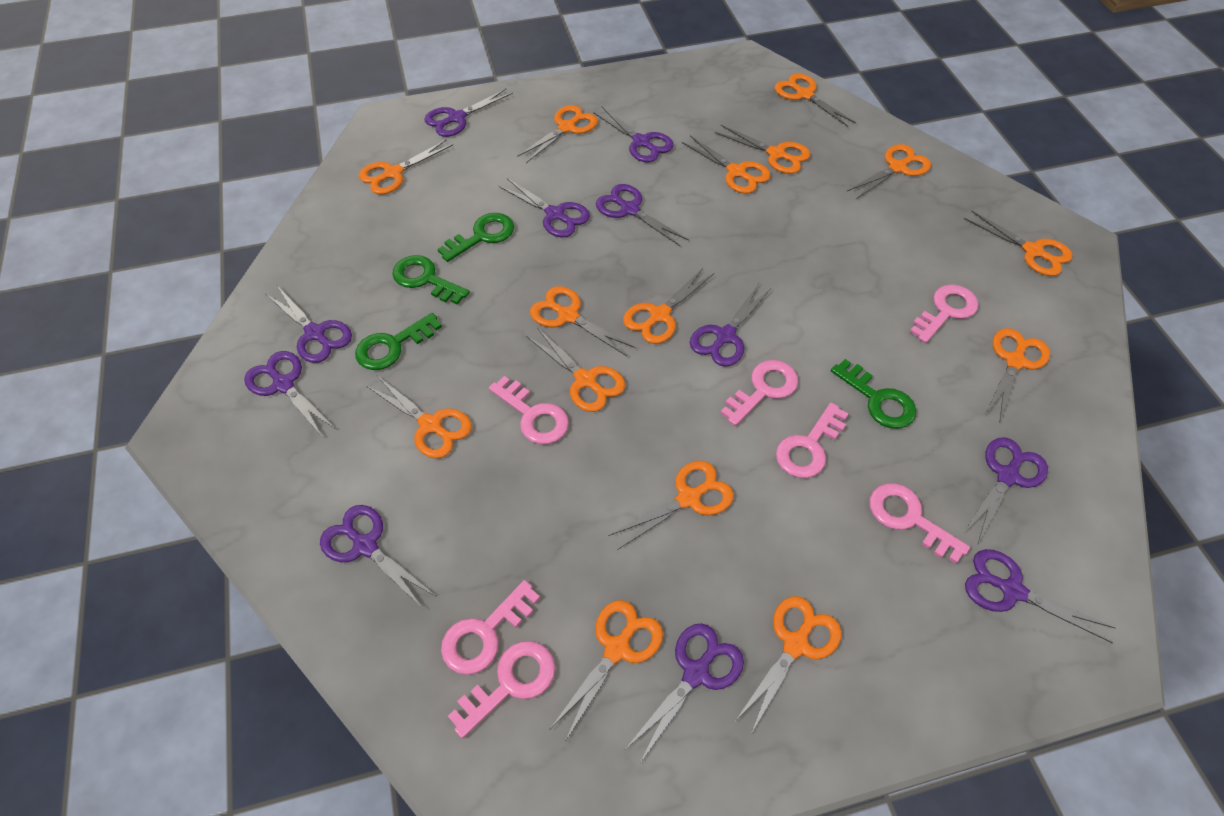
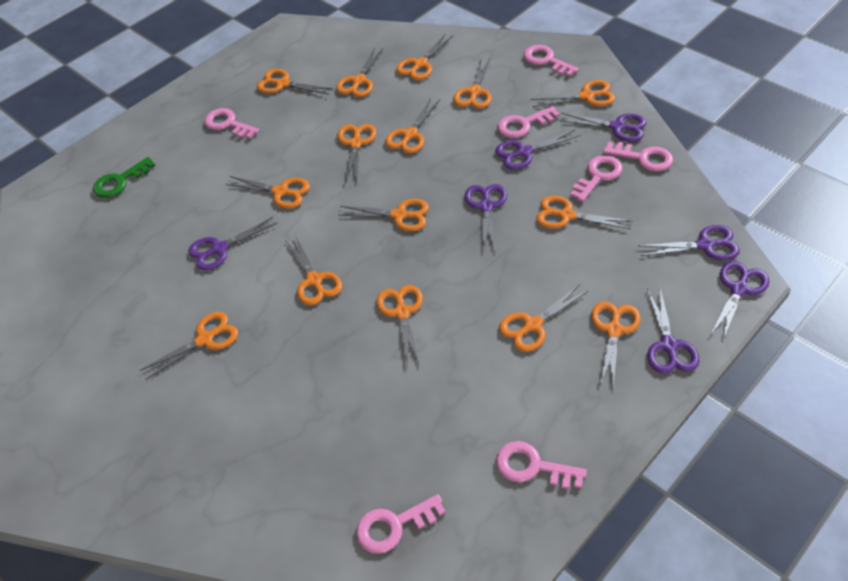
green key: [355,313,442,370] [392,255,470,305] [438,213,514,262] [831,359,916,429] = 4 -> [93,157,155,198] = 1
purple scissors: [244,351,337,438] [266,287,352,363] [320,505,437,607] [424,89,513,137] [499,178,590,237] [593,107,674,162] [596,184,689,246] [626,623,744,763] [690,284,771,367] [964,437,1048,545] [965,549,1115,643] = 11 -> [189,217,278,271] [465,184,507,252] [495,130,580,170] [559,113,647,142] [638,225,740,260] [647,289,700,374] [710,261,769,342] = 7

